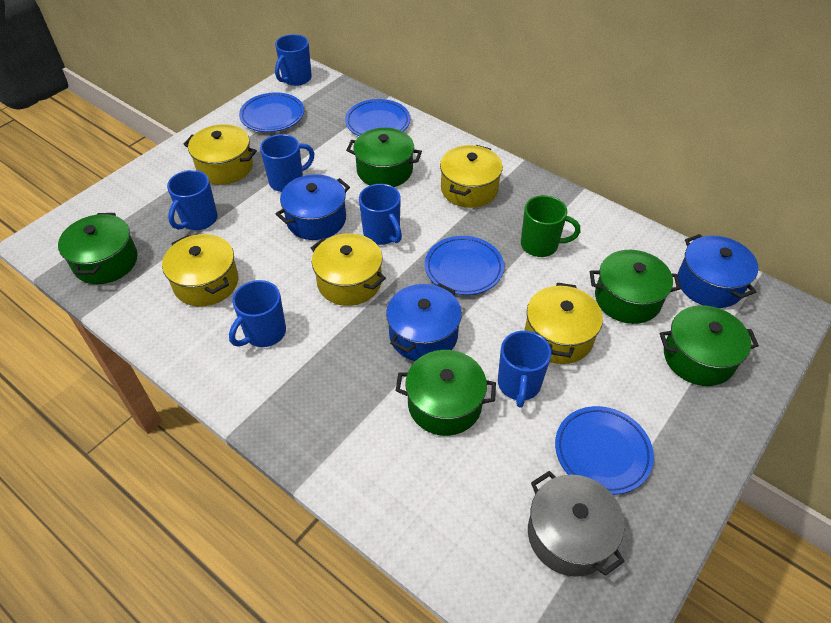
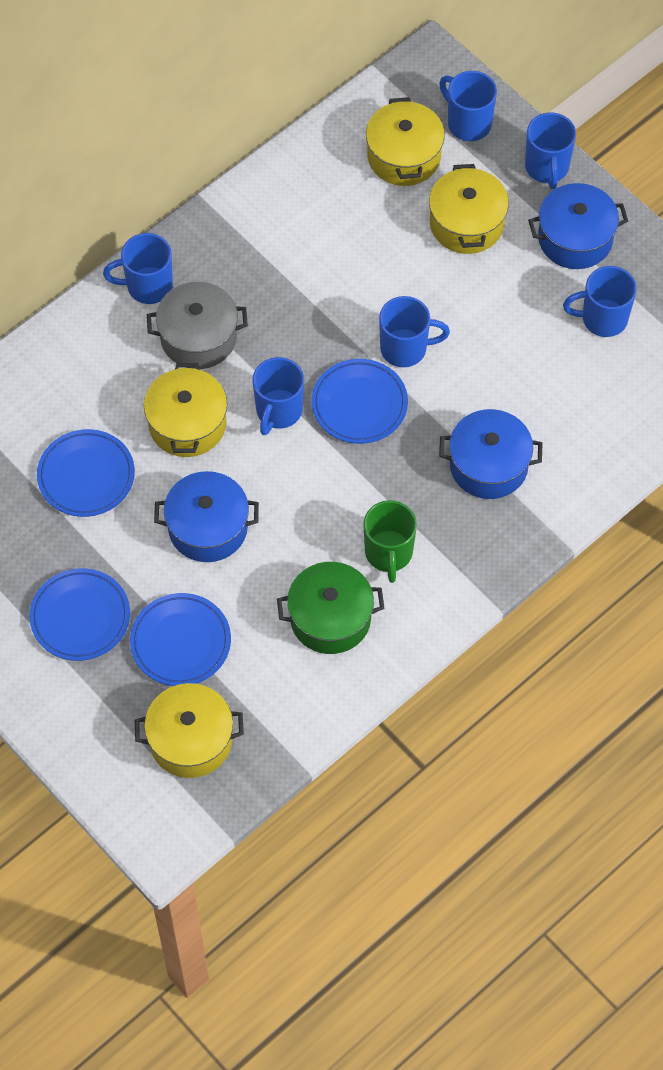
green pot: [58,213,138,284] [346,128,422,187] [396,350,496,436] [590,250,681,324] [660,305,759,386] = 5 -> [277,562,384,654] = 1
yellow pot: [162,234,238,307] [183,124,257,185] [311,233,386,306] [440,145,503,208] [525,283,603,364] = 5 -> [135,683,244,778] [144,363,227,457] [366,97,445,186] [429,164,509,254] = 4

